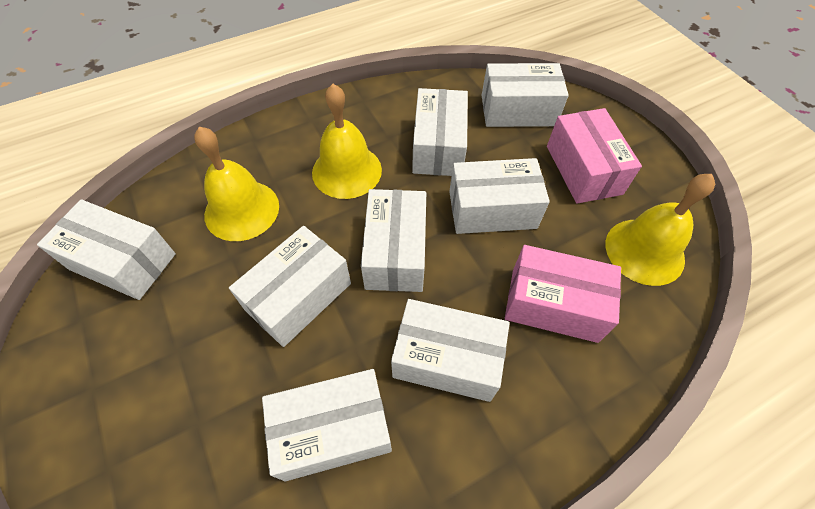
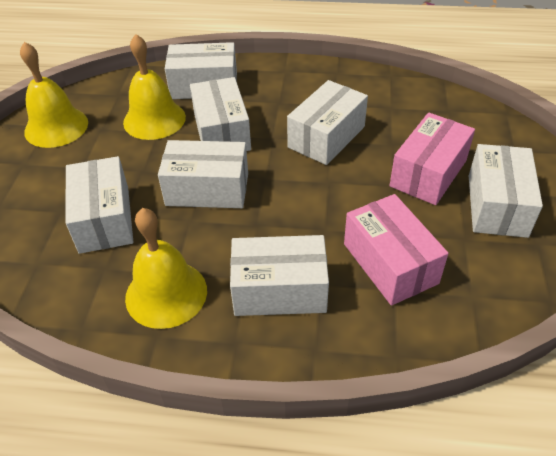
white box: [37,199,176,300] [229,226,351,347] [262,369,392,481] [361,189,426,292] [391,299,510,402] [412,88,468,176] [449,158,550,234] [482,63,569,127] = 8 -> [65,156,133,254] [158,140,248,208] [165,42,237,99] [190,77,251,151] [230,235,329,316] [287,80,368,165] [469,144,543,238] = 7

